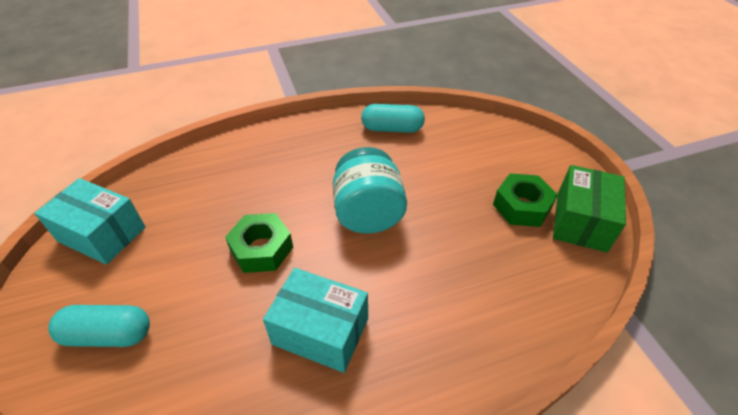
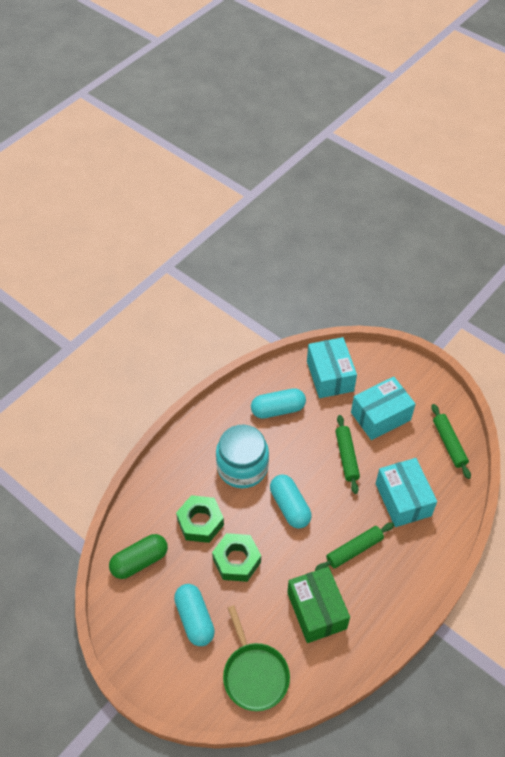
green capsule: none = 0 -> [109,534,168,579] = 1
green pan: none = 0 -> [223,605,290,711] = 1
green rolling pin: none = 0 -> [315,522,394,571] [336,415,360,494] [431,404,471,479] = 3
turquoise box: [34,178,146,265] [263,268,368,373] = 2 -> [307,337,357,398] [351,377,416,440] [376,458,437,527] = 3
turquoise capsule: [48,305,150,347] [361,104,425,133] = 2 -> [174,584,215,646] [251,388,306,419] [270,474,312,529] = 3

